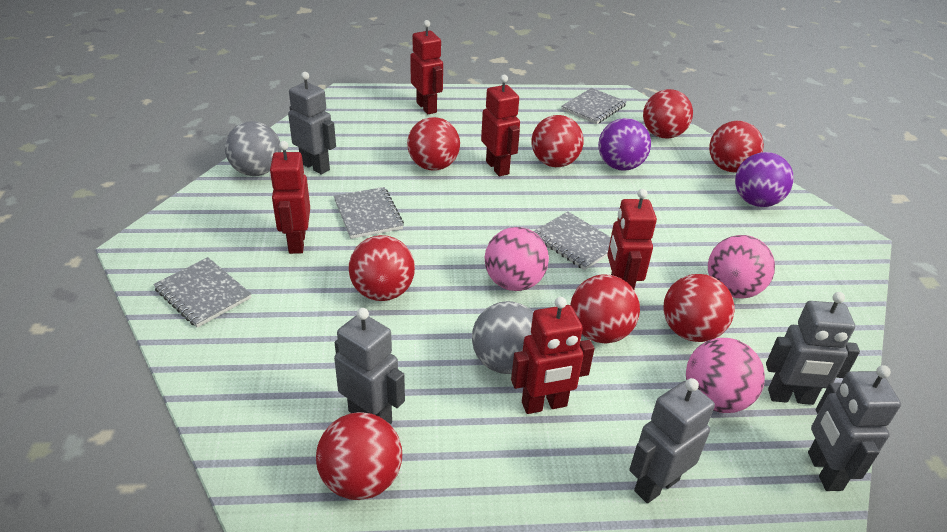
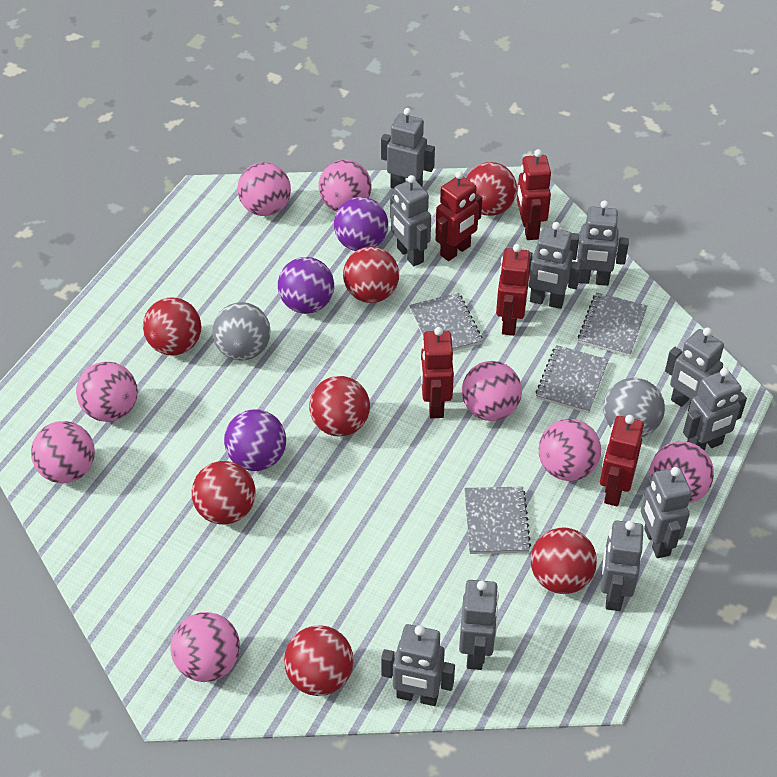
grey robot: [288,72,336,174] [334,308,405,424] [629,378,715,503] [766,292,860,405] [808,365,901,491] = 5 -> [381,108,435,189] [381,624,455,706] [390,175,431,266] [459,580,499,670] [529,222,581,309] [569,200,629,286] [601,520,644,611] [641,467,691,558] [665,327,724,412] [683,368,747,451] = 10
pink ball: [485,227,549,291] [686,338,765,413] [708,235,775,299] = 3 -> [31,421,95,483] [76,362,138,422] [171,612,240,682] [237,162,291,216] [319,160,372,212] [462,361,522,421] [539,419,601,481] [650,441,714,503] = 8
purple ball: [598,118,651,171] [735,152,794,207] = 2 -> [224,409,286,471] [278,257,334,314] [334,197,388,251] = 3
red ball: [316,412,402,500] [348,235,415,301] [407,117,460,170] [532,115,584,167] [570,274,640,343] [643,89,693,138] [663,274,735,342] [709,121,764,173] = 8 -> [143,297,201,355] [192,461,256,525] [284,625,354,696] [309,376,370,437] [343,246,399,303] [466,162,517,216] [531,528,597,594] = 7

